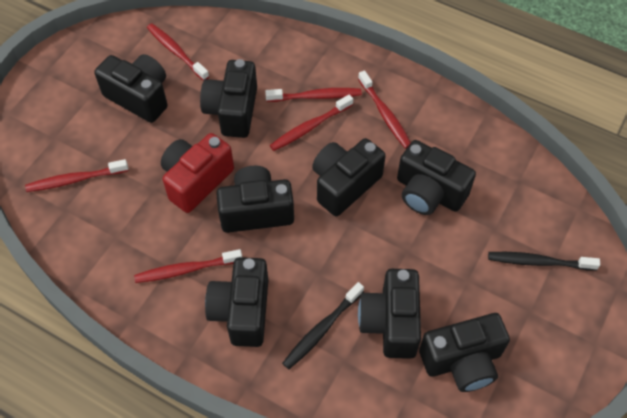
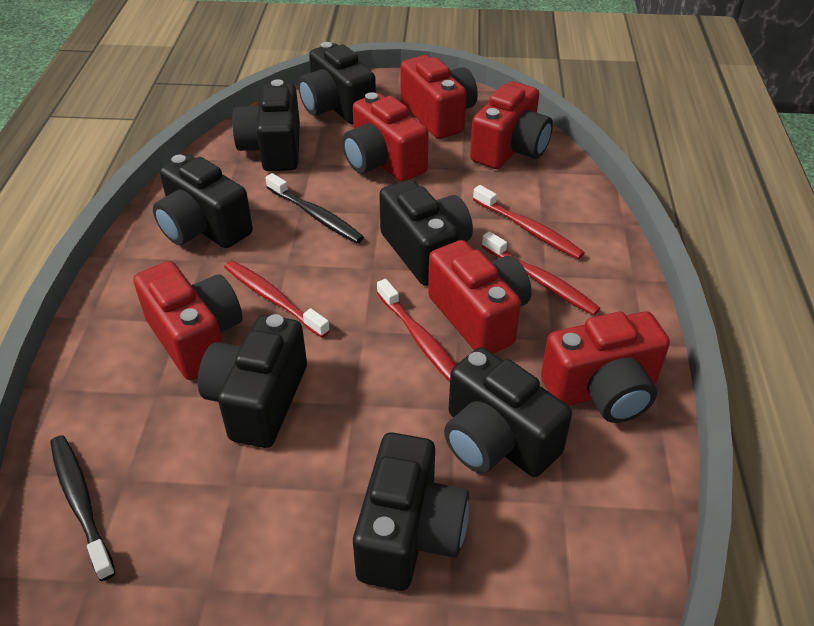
black camera: [94,54,168,123] [200,59,257,138] [205,257,268,347] [216,166,294,233] [312,138,386,216] [358,269,421,359] [397,140,476,215] [419,313,510,392] = 8 -> [153,154,253,248] [198,314,307,448] [232,79,300,171] [298,42,376,124] [353,432,469,591] [379,180,473,286] [444,347,572,477] = 7
red camera: [161,133,234,213] = 1 -> [133,261,243,380] [342,92,429,182] [400,55,478,139] [428,240,532,354] [470,81,553,169] [541,311,670,423] = 6
red toothbrush: [25,159,129,192] [134,249,242,283] [147,23,209,81] [265,88,362,102] [270,94,353,151] [358,70,411,149] = 6 -> [224,260,330,338] [377,279,456,381] [473,185,585,259] [482,231,601,316] = 4

